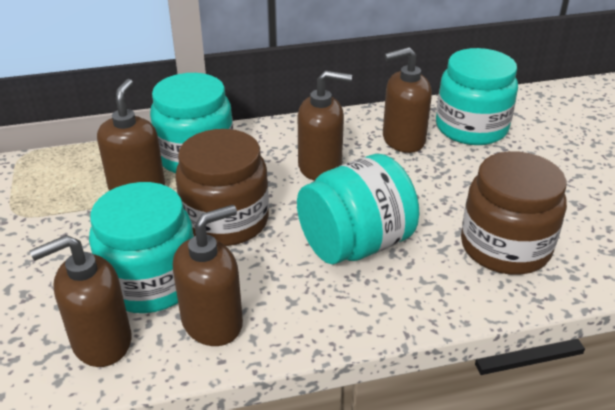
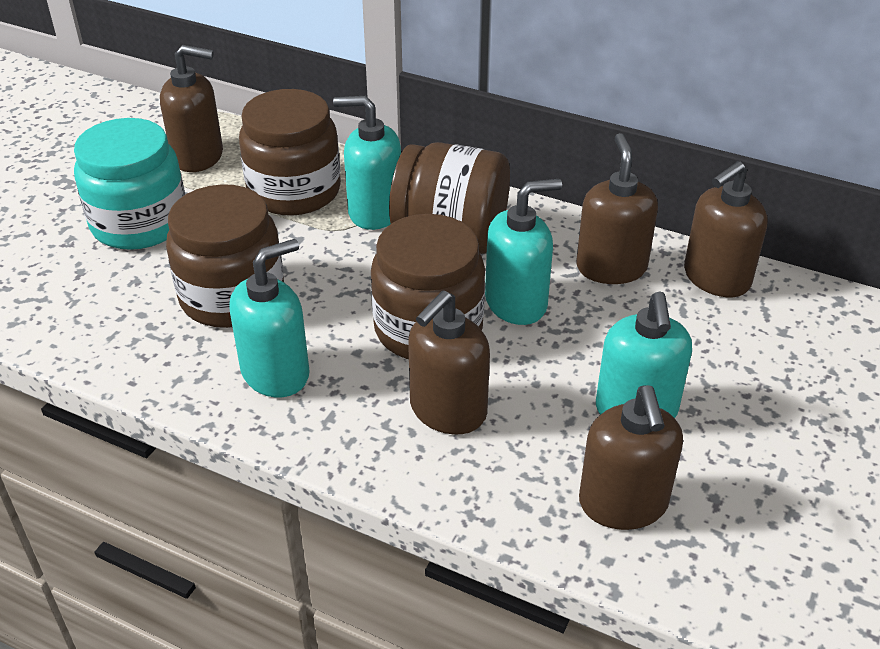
brown jar: [175,129,269,246] [461,151,567,275] = 2 -> [166,184,284,328] [239,89,341,216] [371,214,485,359] [389,142,510,254] = 4
turquoise jar: [89,182,194,313] [150,73,233,173] [297,154,419,264] [436,48,518,145] = 4 -> [74,118,185,250] = 1
turquoise soap dispenser: none = 0 -> [229,239,310,397] [333,96,401,230] [485,179,562,325] [596,291,692,418] = 4

